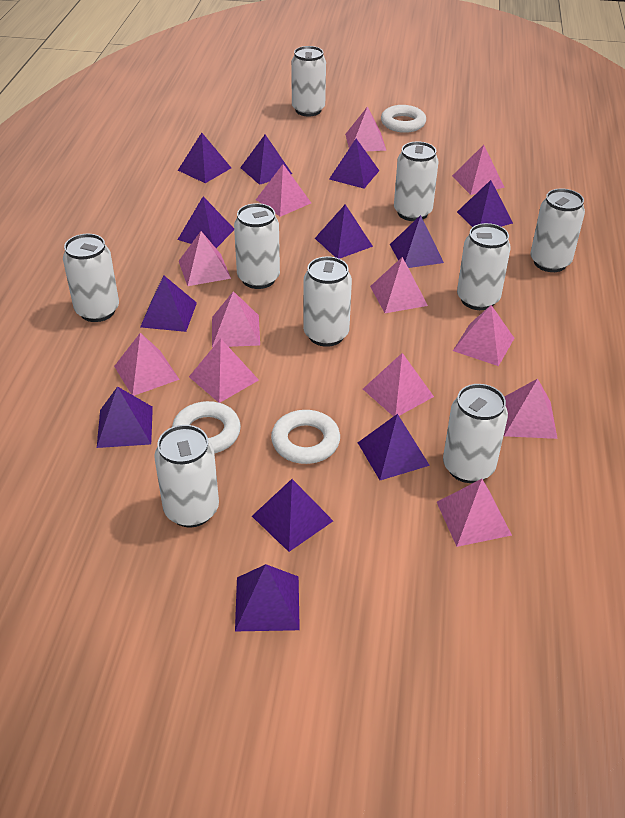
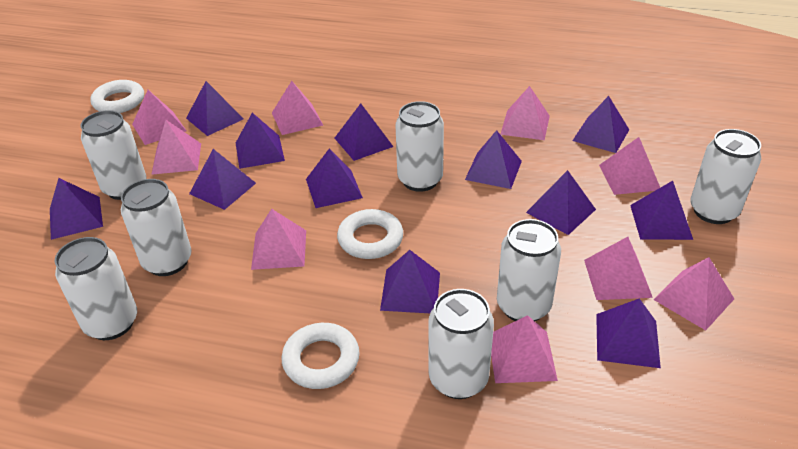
pink pyramid: [114,333,180,396] [179,231,231,286] [189,338,259,403] [212,291,260,347] [256,164,311,217] [345,106,386,151] [363,353,434,417] [370,257,428,313] [437,479,512,547] [452,145,505,195] [453,305,514,366] [504,379,558,439] = 12 -> [132,90,187,145] [151,120,201,175] [251,209,306,270] [272,81,323,135] [491,315,558,383] [500,86,550,140] [584,237,653,300] [599,137,660,195] [653,257,734,331] = 9
white can: [63,234,119,322] [154,425,219,527] [234,203,280,289] [291,46,326,116] [303,256,352,347] [394,141,438,221] [443,384,508,483] [457,223,511,310] [530,189,585,272] = 9 -> [55,237,137,340] [80,110,147,200] [121,179,192,276] [396,101,444,192] [428,289,494,399] [497,219,561,321] [690,129,761,224] = 7

